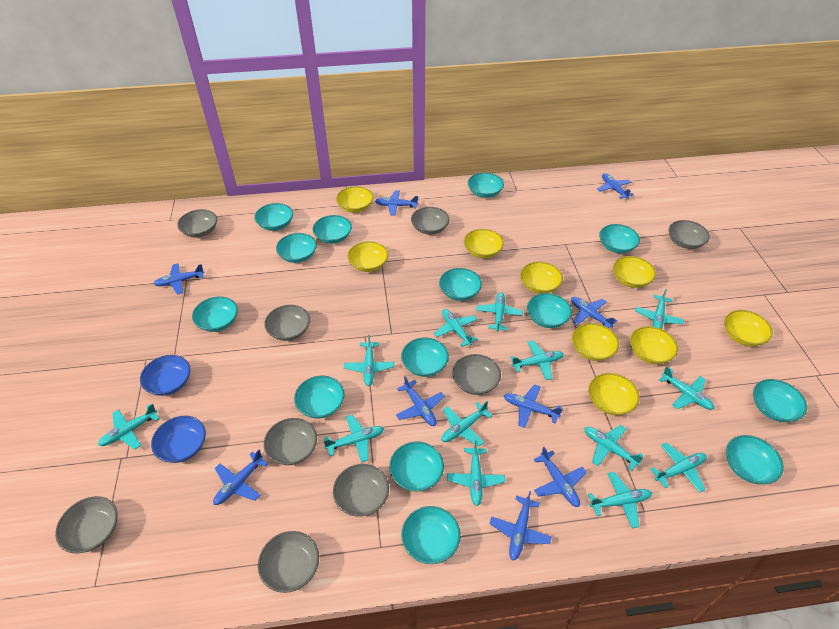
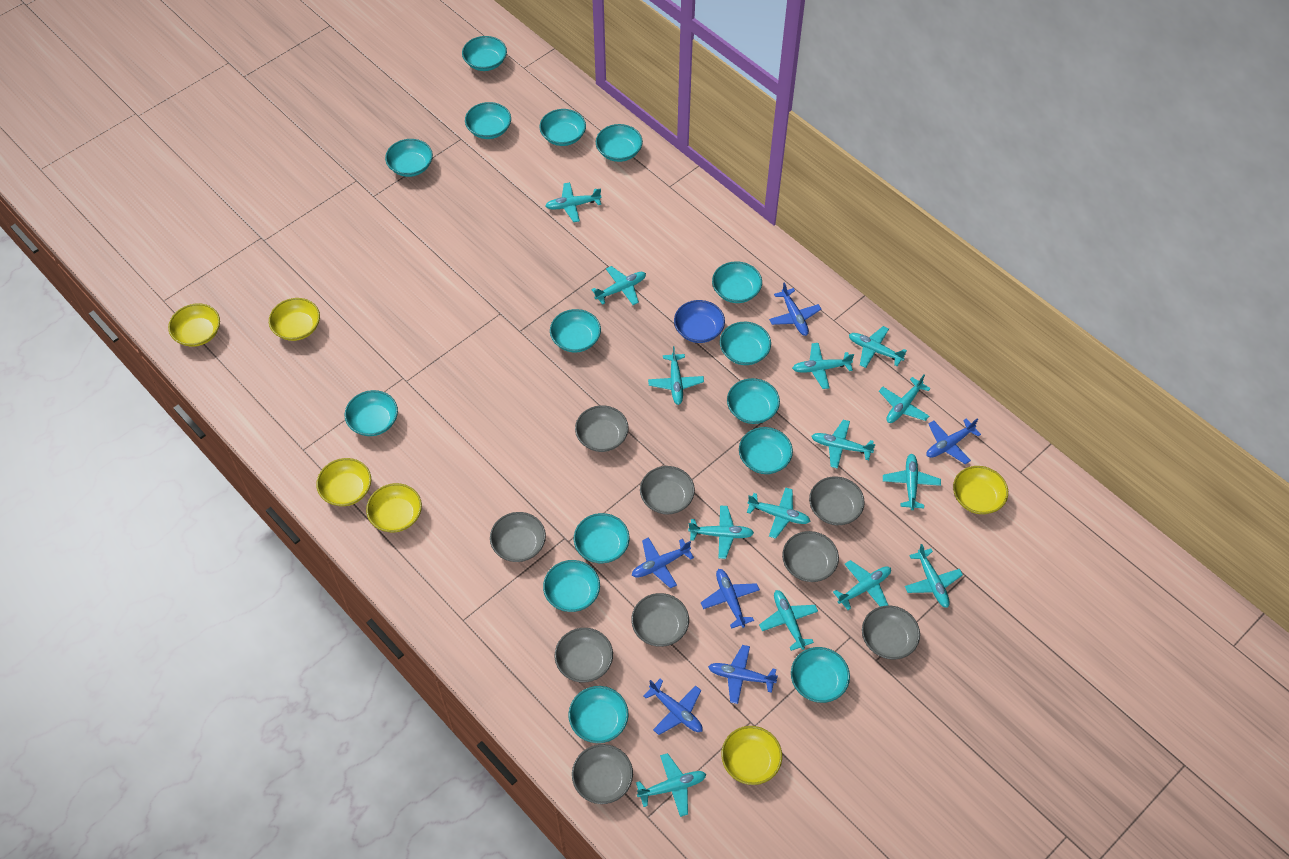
blue bowl: [140,355,190,396] [151,416,206,463] = 2 -> [674,300,725,343] = 1
blue plane: [154,263,205,295] [213,450,268,505] [375,190,418,216] [396,376,445,426] [490,491,551,561] [504,385,563,428] [533,447,587,507] [571,297,617,328] [597,173,634,199] = 9 -> [632,537,694,589] [643,678,703,735] [701,569,760,629] [708,645,778,704] [769,282,821,336] [926,419,981,464] = 6
turquoise bowl: [192,296,238,332] [254,203,293,231] [276,233,317,263] [294,376,345,419] [313,215,352,244] [389,441,444,491] [401,338,449,377] [401,506,461,564] [439,268,482,301] [468,172,504,198] [527,293,572,328] [599,224,640,253] [726,435,784,484] [753,379,807,422] = 14 -> [344,390,398,436] [385,139,433,177] [462,36,507,71] [465,102,511,139] [539,109,586,146] [543,560,600,612] [550,309,601,352] [568,686,628,743] [574,513,630,563] [596,124,643,162] [712,261,762,303] [720,322,771,365] [727,378,780,424] [739,427,793,474] [791,647,850,703] = 15
turquoise plane: [98,404,159,450] [324,415,384,463] [344,334,394,386] [434,309,478,347] [441,401,492,446] [447,440,505,506] [476,292,523,332] [510,340,564,380] [584,425,643,471] [588,472,652,528] [635,289,684,329] [651,442,707,493] [659,366,714,410] = 13 -> [546,182,602,222] [591,266,646,305] [636,753,706,817] [648,346,704,405] [688,506,754,559] [747,487,810,539] [759,590,818,651] [792,343,854,389] [812,420,875,469] [833,560,891,610] [849,326,907,368] [879,375,931,423] [883,454,941,510] [905,544,963,608] = 14
yellow bowl: [336,186,373,213] [347,241,388,272] [464,229,504,258] [520,262,563,294] [572,323,619,361] [589,373,639,415] [613,256,656,288] [630,326,678,364] [724,310,773,346] = 9 -> [168,303,220,347] [269,298,320,341] [316,458,371,506] [366,483,422,532] [721,726,782,785] [953,466,1008,514] = 6

